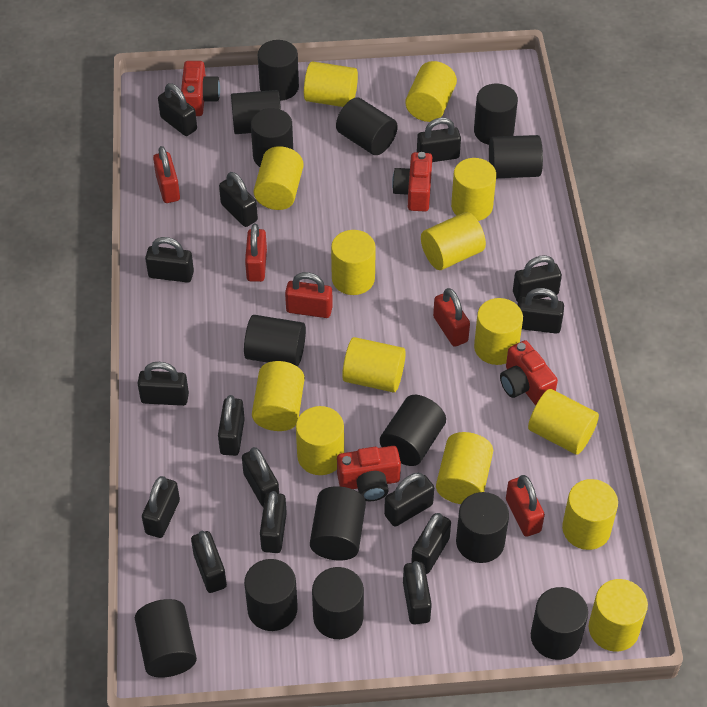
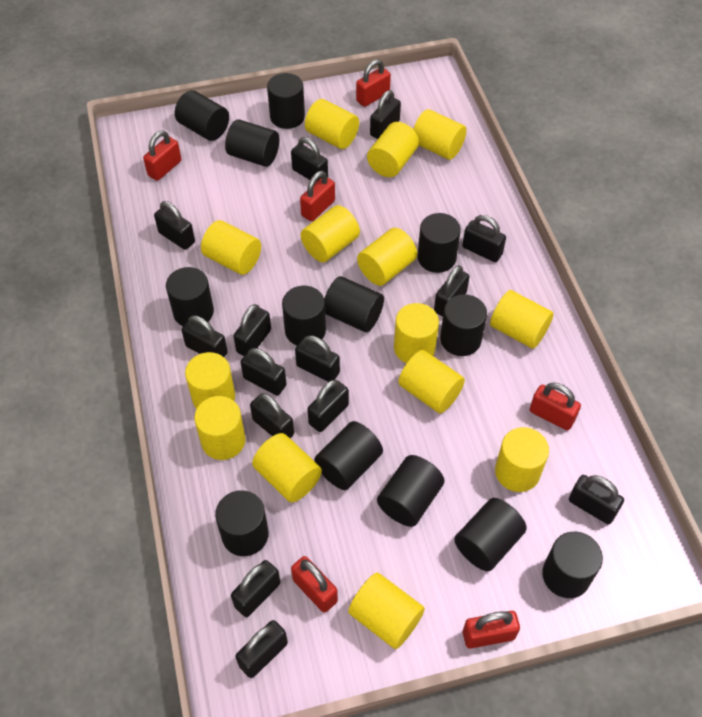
black cylinder: [135,599,197,678] [231,90,281,134] [244,315,306,367] [244,559,298,631] [251,108,293,167] [258,40,299,101] [310,486,366,560] [312,567,364,639] [336,97,398,155] [380,395,446,466] [456,492,509,563] [474,84,518,145] [489,135,543,178] [531,587,588,660] = 14 -> [166,267,214,326] [175,90,229,141] [215,490,269,556] [225,119,279,167] [267,73,305,129] [282,286,326,346] [314,421,383,490] [324,276,384,332] [377,455,445,527] [417,213,461,273] [440,294,487,356] [454,498,527,571] [542,532,603,598] = 13
black padlock: [137,362,189,406] [142,476,180,538] [145,237,194,283] [158,83,197,136] [191,531,227,593] [218,395,245,456] [219,172,258,227] [242,447,279,507] [260,491,287,553] [384,473,434,527] [403,561,432,625] [411,513,451,574] [417,118,461,162] [513,255,562,302] [518,288,564,334] = 15 -> [154,201,195,250] [181,315,227,357] [231,560,280,617] [233,304,271,356] [235,620,288,678] [240,348,286,396] [250,393,294,438] [291,137,328,182] [295,335,340,382] [307,380,349,432] [370,90,401,139] [434,265,470,317] [463,215,506,262] [569,475,624,524] = 14
red camera: [181,61,220,116] [337,446,401,501] [392,152,432,212] [500,340,558,405] = 4 -> none = 0
red padlock: [153,146,180,203] [245,224,267,282] [285,272,333,318] [433,288,470,347] [506,475,545,537] = 5 -> [143,130,181,181] [291,556,338,613] [300,171,335,221] [356,59,391,107] [463,611,520,649] [530,383,581,431] = 6

